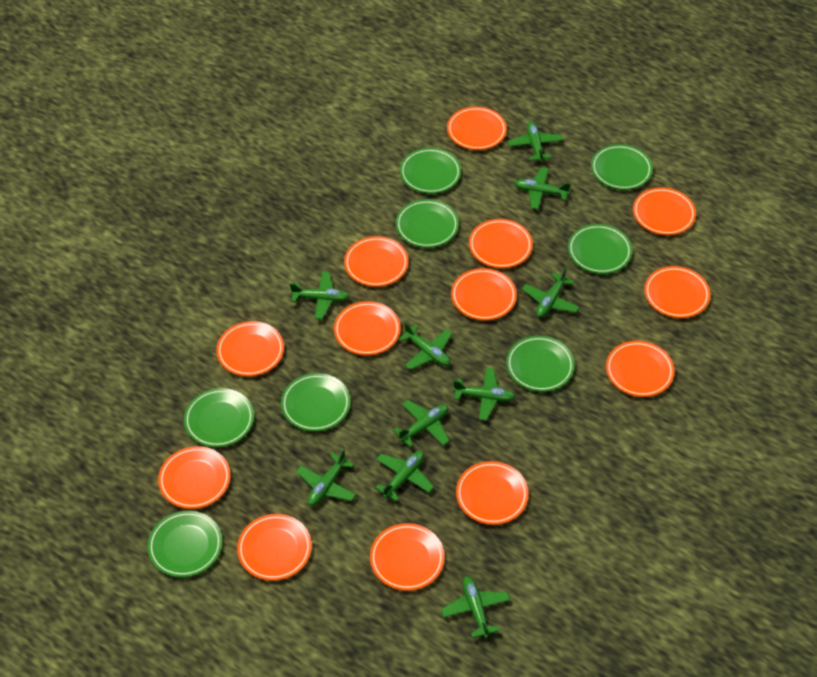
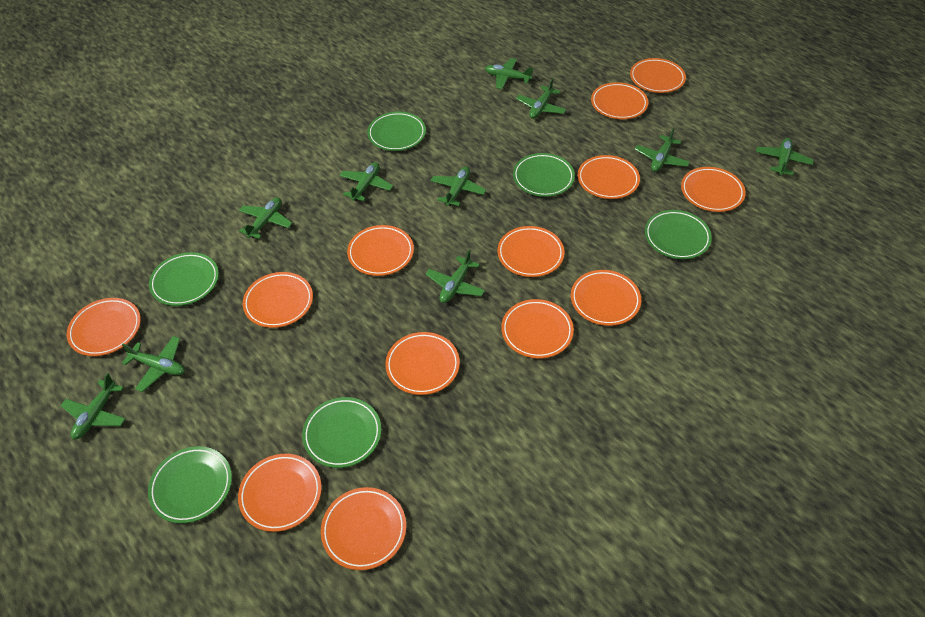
green plate: [148,511,222,577] [184,388,254,447] [281,373,351,431] [396,199,459,248] [400,148,461,194] [506,336,575,392] [568,224,632,274] [591,144,653,190] = 8 -> [148,446,232,523] [149,252,219,306] [302,397,381,468] [367,112,426,151] [513,153,575,197] [645,210,712,259] = 6

